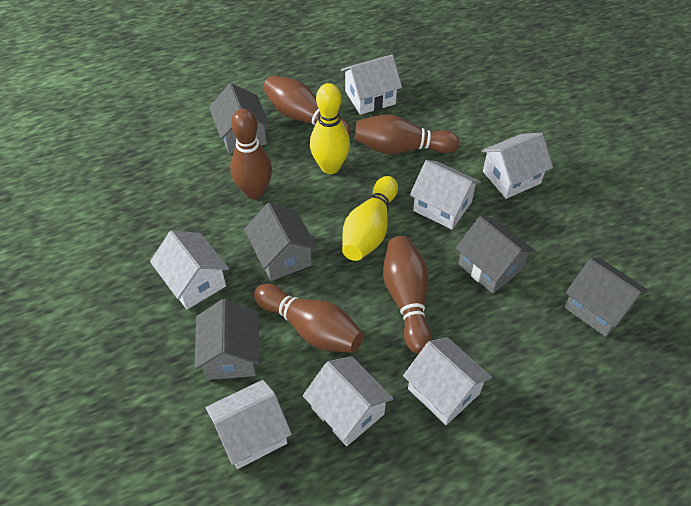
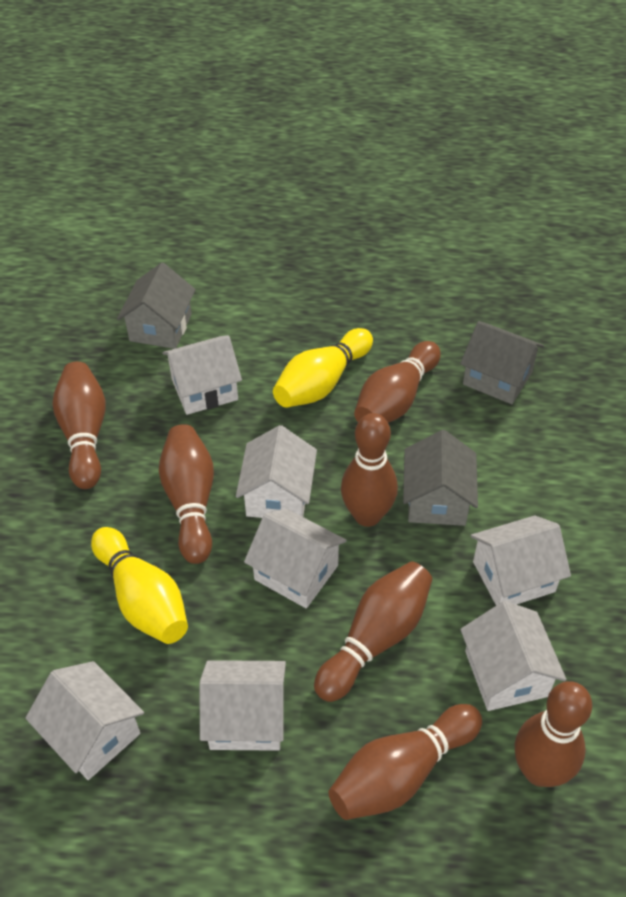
brown bowling pin: [230,109,272,199] [254,284,364,353] [263,75,351,135] [354,114,459,154] [383,236,432,354] = 5 -> [52,362,106,489] [159,424,214,564] [314,561,432,702] [328,704,482,820] [341,413,398,527] [354,341,441,423] [515,681,592,787] = 7
grey house: [194,299,260,380] [209,83,270,154] [244,203,318,281] [456,216,535,294] [564,257,647,337] = 5 -> [117,263,196,349] [403,430,478,526] [460,321,544,404] = 3

